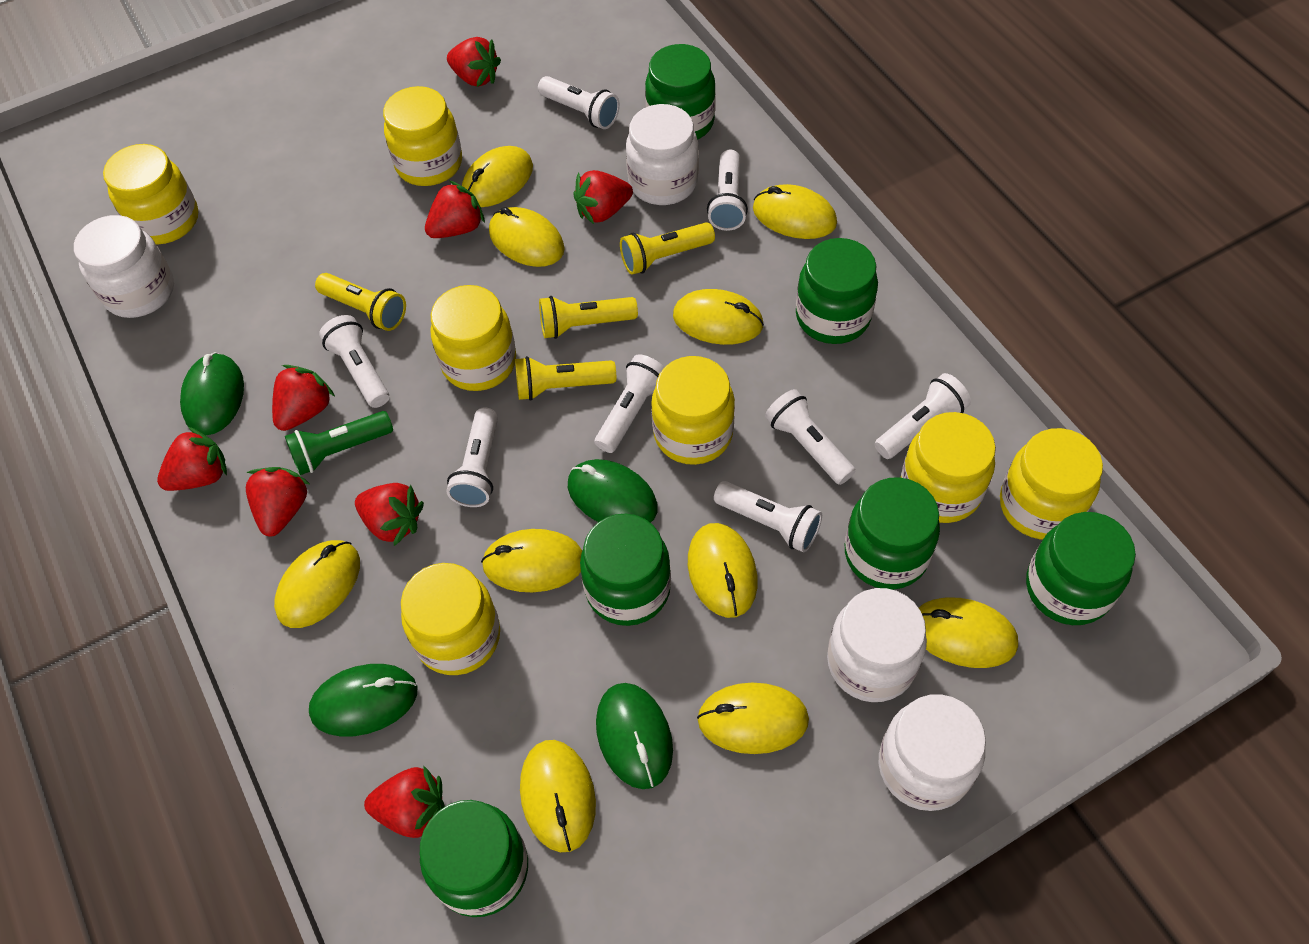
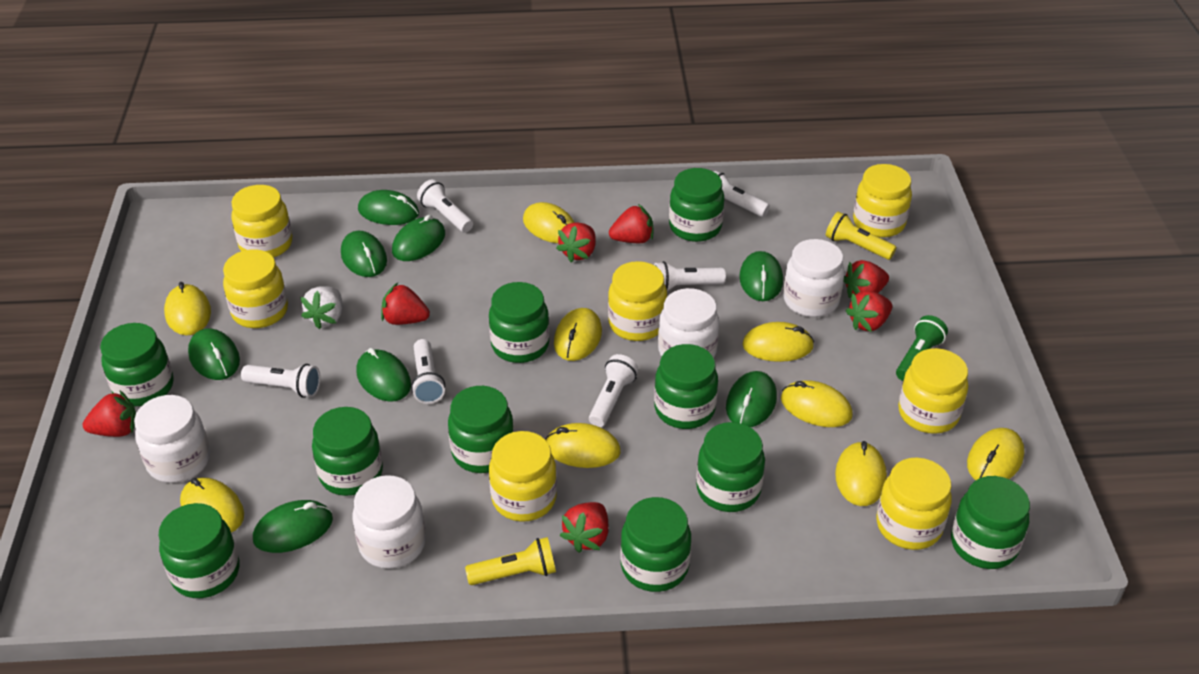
green jar: [420,800,528,917] [580,514,671,626] [645,44,716,140] [796,238,878,344] [845,477,940,590] [1026,512,1136,625] = 6 -> [100,323,174,406] [158,503,239,598] [312,407,383,496] [448,386,514,473] [489,282,550,363] [620,497,691,592] [654,344,718,429] [669,168,724,242] [696,422,765,512] [951,476,1030,569] = 10
green mouse: [180,352,244,435] [309,664,417,737] [568,459,658,523] [596,683,673,789] = 4 -> [188,329,240,380] [253,500,333,553] [341,231,387,277] [356,348,411,402] [358,190,419,225] [392,215,445,261] [726,371,777,427] [739,251,783,301] = 8
red strawberry: [157,427,227,491] [246,467,309,536] [272,365,335,431] [355,483,424,546] [364,766,444,838] [425,180,485,238] [447,37,501,87] [573,170,633,224] = 8 -> [83,391,136,437] [381,283,430,325] [556,222,596,263] [560,502,609,553] [609,204,653,243] [844,260,889,298] [846,291,892,332] = 7
white flashlight: [319,315,389,408] [447,407,498,507] [538,76,620,129] [595,354,664,453] [707,149,748,231] [714,481,822,552] [765,389,855,485] [875,373,971,459] = 8 -> [241,364,321,398] [411,339,445,404] [417,179,473,233] [589,354,638,427] [654,261,726,291] [714,171,770,217] = 6
white strawberry: none = 0 -> [300,286,342,329] = 1
yellow flashlight: [315,273,406,331] [515,356,616,401] [539,296,638,339] [620,222,715,275] = 4 -> [465,537,556,585] [826,211,896,260] = 2
yellow mouse: [274,540,360,628] [462,146,533,207] [481,529,582,592] [489,207,565,267] [520,740,596,852] [673,289,764,345] [688,523,758,618] [697,683,809,754] [753,184,837,239] [919,598,1018,668] = 10 -> [164,282,211,335] [180,478,244,532] [523,202,575,243] [545,423,621,468] [554,308,602,361] [742,322,814,362] [781,380,853,427] [835,441,887,506] [967,428,1024,480] = 9

